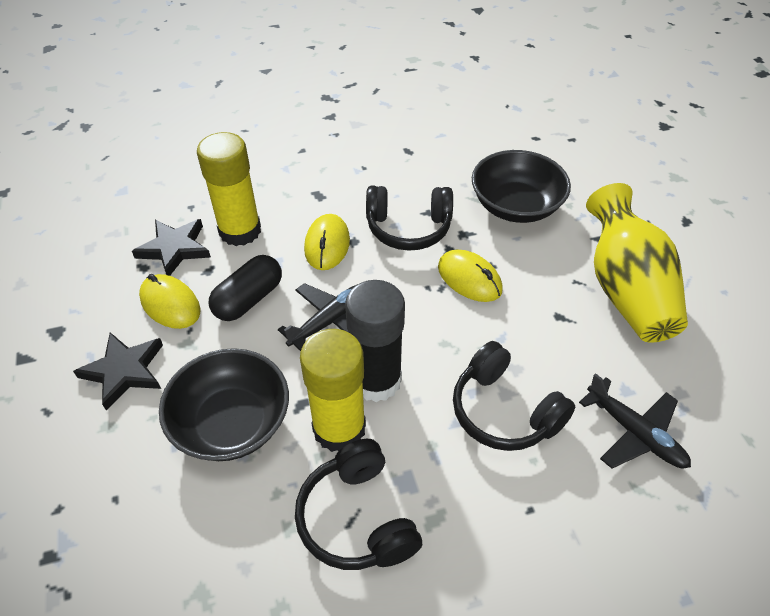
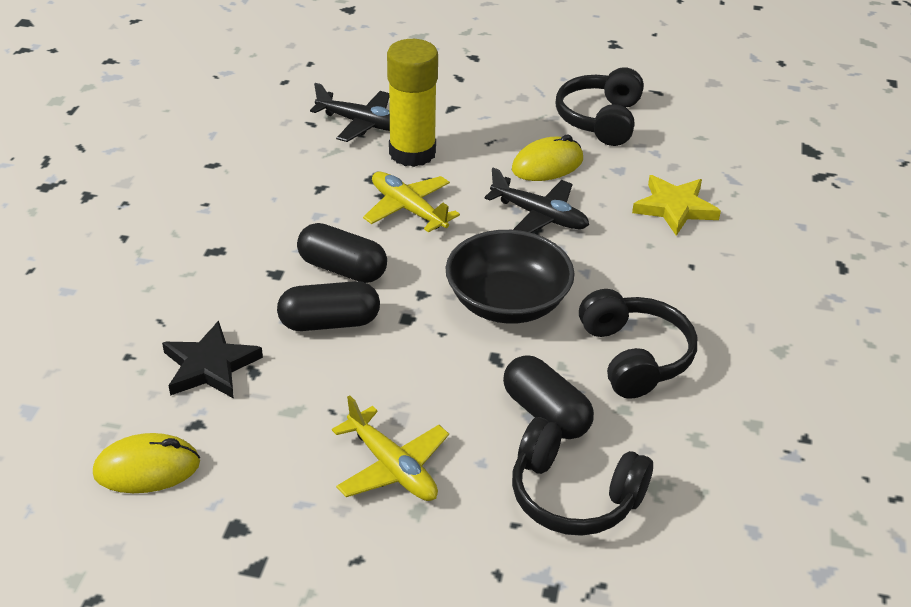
black bowl: [159,348,289,461] [472,150,571,223] = 2 -> [446,230,575,324] = 1
black capsule: [209,255,282,321] = 1 -> [277,281,380,331] [297,223,387,283] [503,355,594,439] = 3
black glue stick: [345,280,405,402] = 1 -> none = 0
black star: [73,333,163,411] [132,219,211,276] = 2 -> [162,321,263,399] = 1
yellow glue stick: [197,132,261,246] [300,329,366,452] = 2 -> [387,39,438,167] = 1
yellow mouse: [139,274,201,329] [304,214,350,270] [438,250,503,302] = 3 -> [93,433,200,493] [512,135,583,181] = 2
yellow plane: none = 0 -> [332,395,449,501] [363,172,460,233] = 2
yellow star: none = 0 -> [632,175,721,236] = 1
yellow vase: [586,183,688,343] = 1 -> none = 0

